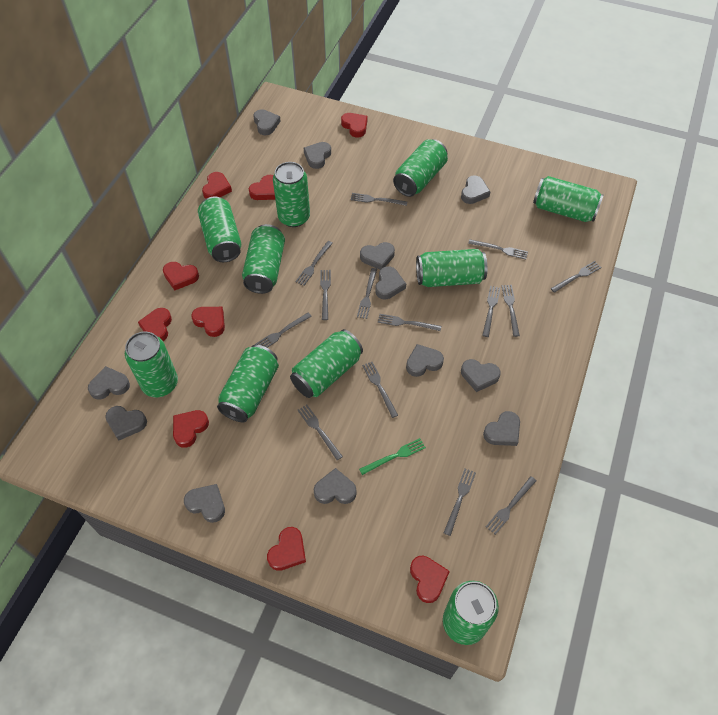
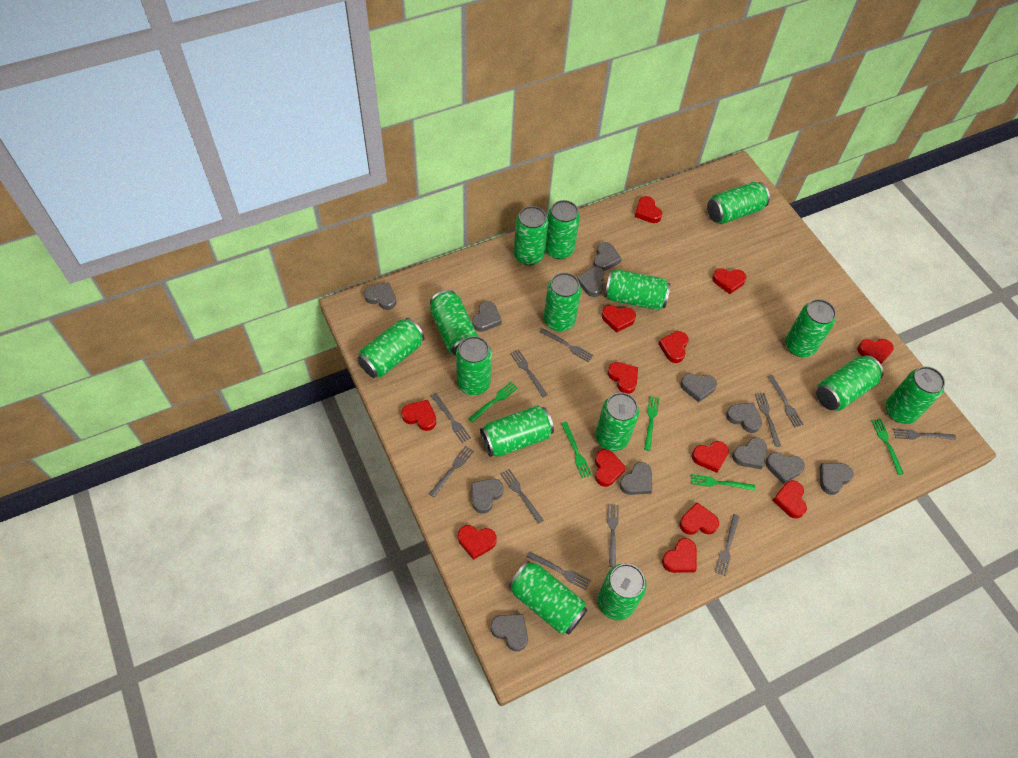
green can: [125,332,178,397] [198,196,241,262] [217,345,279,422] [242,224,285,294] [273,162,310,227] [290,329,363,398] [393,139,448,197] [416,249,487,287] [443,581,499,645] [533,176,603,222] = 10 -> [357,318,425,378] [430,290,478,356] [456,336,492,395] [480,405,554,457] [508,561,587,635] [514,206,548,265] [544,273,581,331] [545,200,580,259] [595,392,639,451] [598,564,647,620] [604,269,670,310] [707,182,770,224] [785,299,836,357] [816,355,884,411] [885,366,945,424] = 15
green fork: [359,438,426,475] = 1 -> [468,382,518,423] [561,422,592,478] [644,396,659,451] [691,474,755,491] [872,419,904,475] = 5
grey fork: [255,313,312,348] [295,241,333,286] [297,405,343,460] [320,270,331,320] [350,193,407,206] [357,268,377,319] [362,362,398,418] [378,314,441,331] [444,468,476,536] [468,239,528,259] [482,286,500,337] [486,476,536,535] [502,285,520,337] [551,261,602,293] = 14 -> [429,446,474,497] [431,393,471,443] [501,469,543,524] [510,349,548,397] [527,551,591,590] [540,328,593,362] [607,504,619,567] [715,514,740,576] [755,393,781,447] [768,375,804,427] [893,429,956,440] = 11
red heart: [138,308,172,341] [163,262,199,290] [173,410,209,448] [191,307,225,337] [202,172,232,199] [249,175,275,200] [267,527,306,571] [341,113,368,138] [410,556,450,603] = 9 -> [401,400,436,431] [458,525,497,560] [595,449,626,487] [602,305,636,333] [608,362,638,394] [635,196,662,223] [658,331,689,363] [662,538,697,573] [679,502,719,535] [692,441,729,473] [712,268,747,294] [773,480,807,519] [857,339,894,364] = 13

